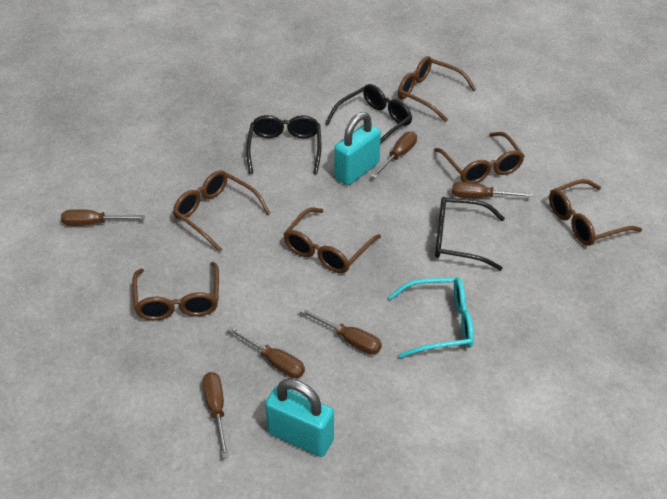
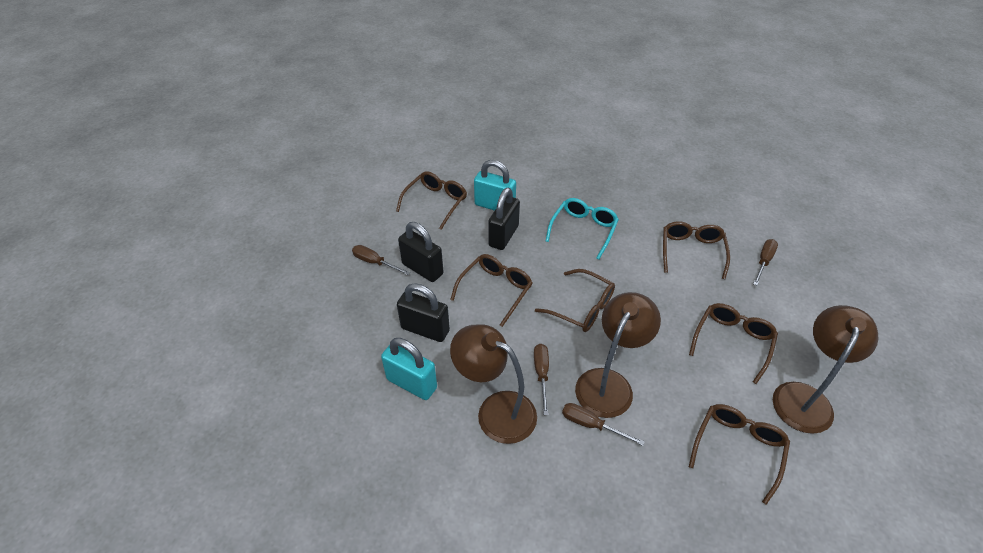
black glasses: [246,115,321,174] [325,84,412,144] [435,197,505,270] = 3 -> none = 0
black padlock: none = 0 -> [397,283,450,342] [398,222,444,282] [488,188,520,250] = 3
brown lamp: none = 0 -> [450,324,537,444] [575,292,661,418] [773,305,878,434] = 3
brown screwdriver: [61,209,145,226] [203,372,229,458] [227,326,305,378] [300,308,382,354] [371,131,417,178] [452,182,534,198] = 6 -> [352,245,410,275] [534,344,549,415] [562,403,645,446] [753,239,778,285] = 4

